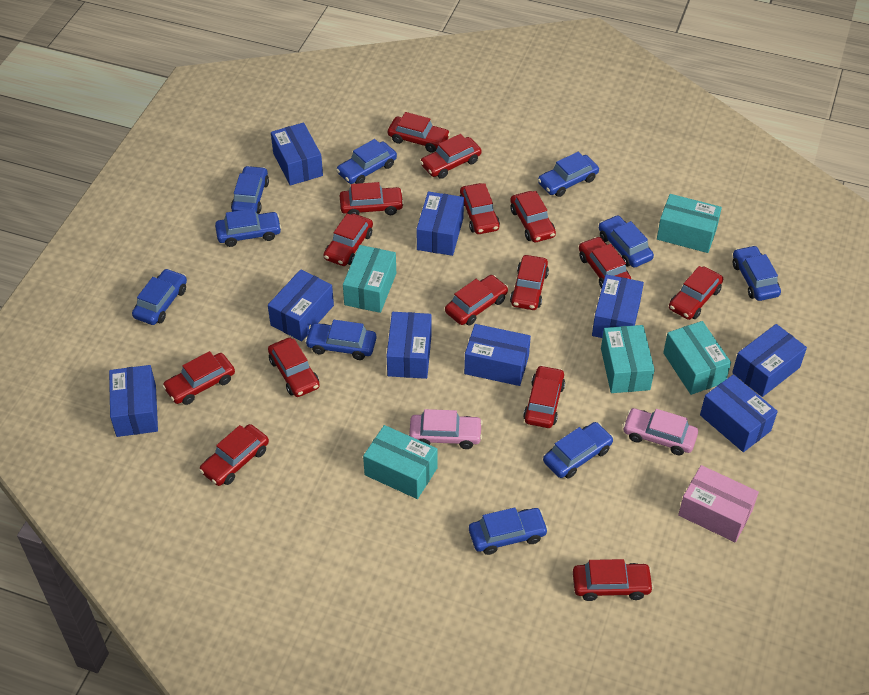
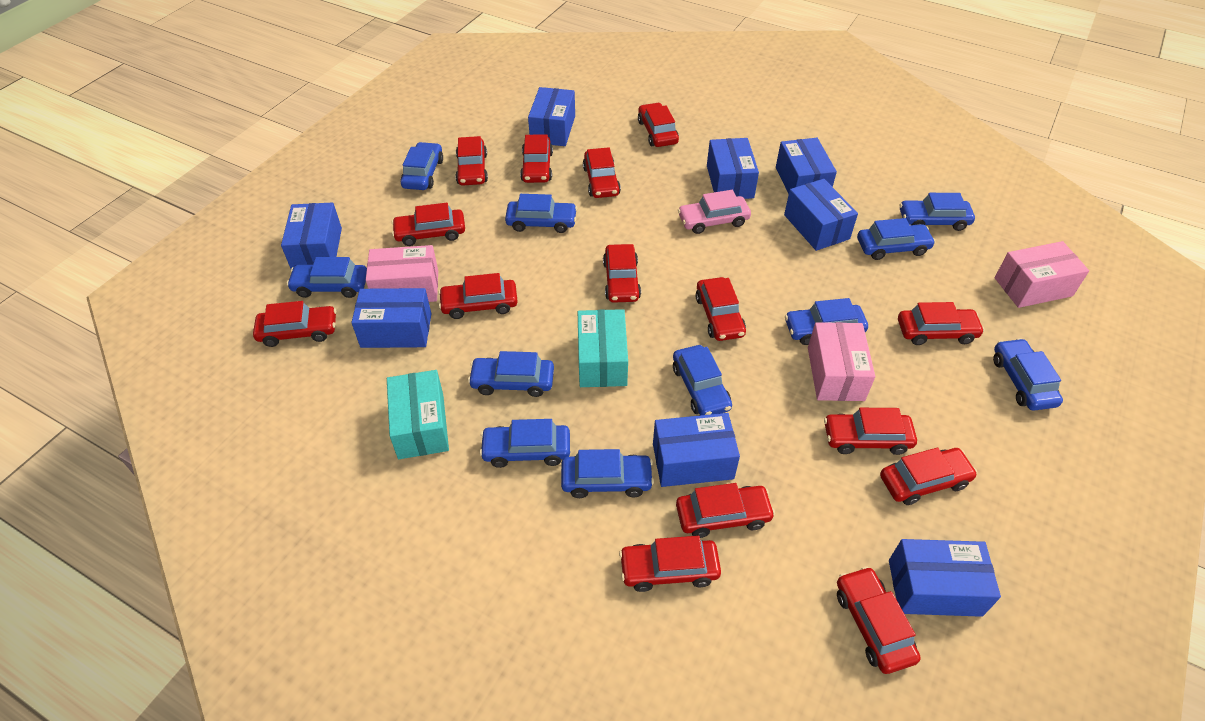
blue box: [109,365,158,437] [268,269,334,341] [271,122,323,186] [387,312,432,379] [416,192,464,256] [464,324,531,386] [592,274,644,338] [700,375,778,452] [732,324,807,397] = 9 -> [281,203,342,269] [351,288,431,348] [528,87,575,146] [653,413,740,487] [707,138,759,199] [776,138,837,194] [784,179,858,251] [889,539,1001,617] = 8
blue car: [132,269,187,325] [215,208,282,247] [231,166,269,214] [305,320,376,360] [336,139,397,184] [469,508,548,555] [538,152,599,197] [543,422,613,479] [599,215,654,268] [733,245,781,301] = 10 -> [287,257,367,298] [401,142,443,190] [468,351,554,397] [479,419,570,468] [505,194,577,233] [561,449,654,498] [673,345,732,415] [785,298,868,345] [857,218,935,260] [899,193,975,231] [993,338,1063,411] = 11
pink box: [678,465,759,543] = 1 -> [366,245,438,302] [808,322,875,401] [995,241,1089,308] = 3
pink car: [409,409,483,449] [623,408,698,455] = 2 -> [678,190,751,234] = 1
turquoise box: [343,245,396,313] [363,425,438,499] [601,325,655,393] [657,194,722,253] [663,321,731,395] = 5 -> [387,370,449,459] [578,309,628,387] = 2

